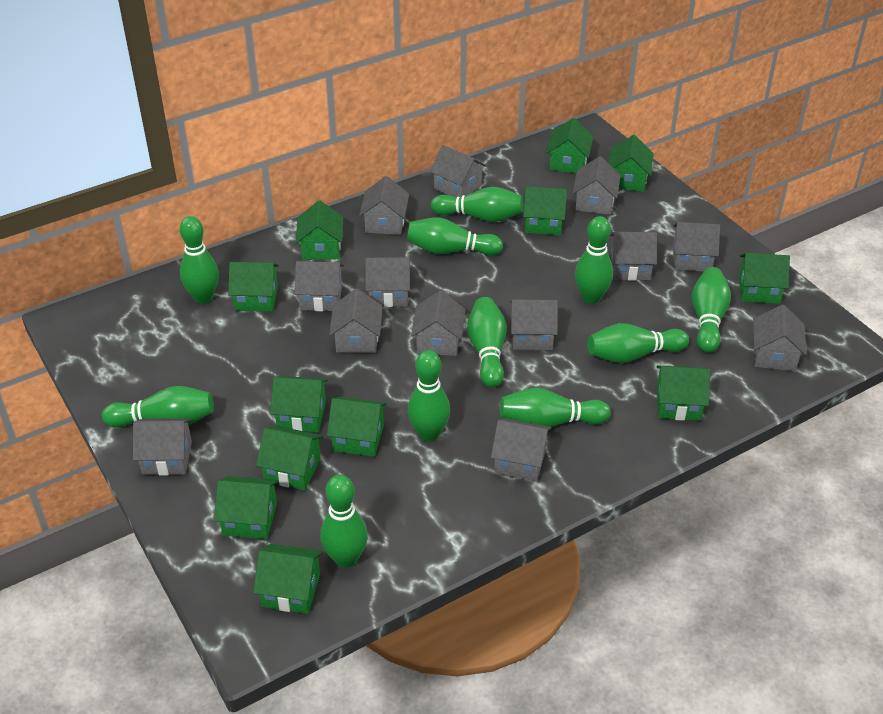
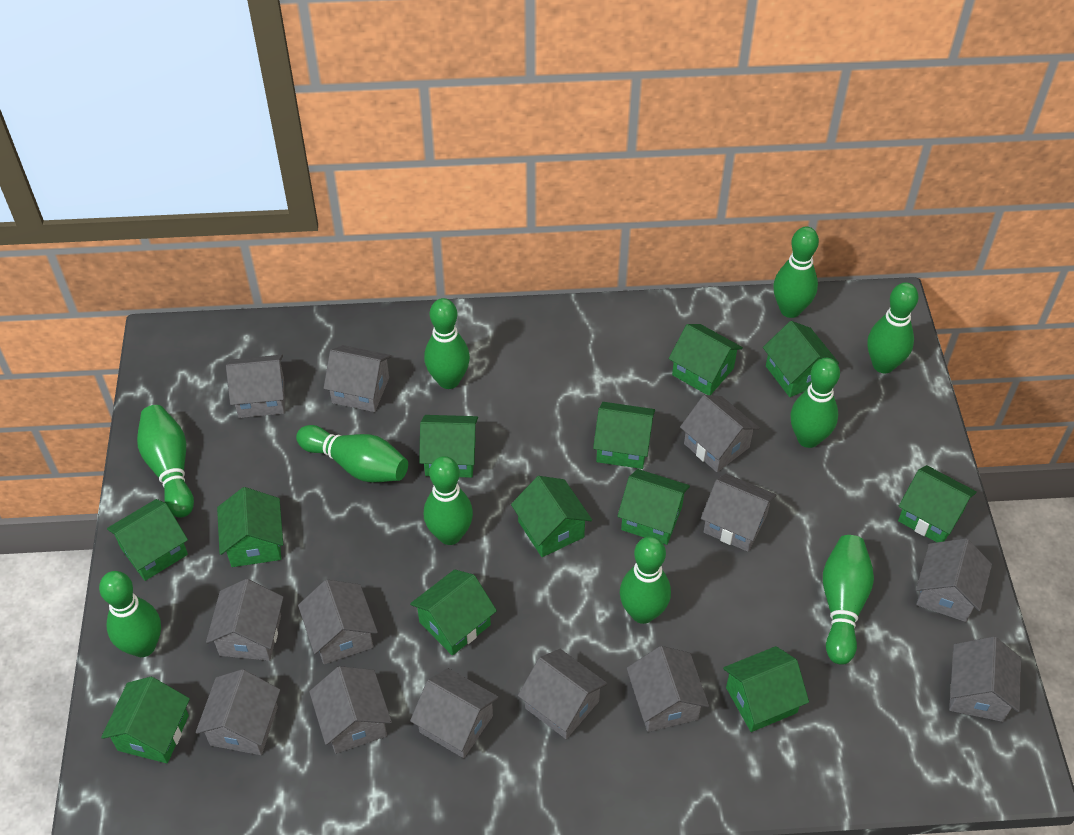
green bowling pin: [102,386,214,427] [180,216,219,304] [320,475,368,568] [407,218,503,256] [407,350,450,442] [431,187,523,222] [467,297,507,387] [500,388,611,427] [575,216,613,304] [587,323,689,363] [692,267,731,353] = 11 -> [99,571,161,657] [137,405,194,518] [296,425,408,482] [424,298,470,389] [424,456,473,545] [620,536,671,624] [773,227,819,318] [790,358,840,448] [823,535,874,664] [867,282,919,373] = 10

